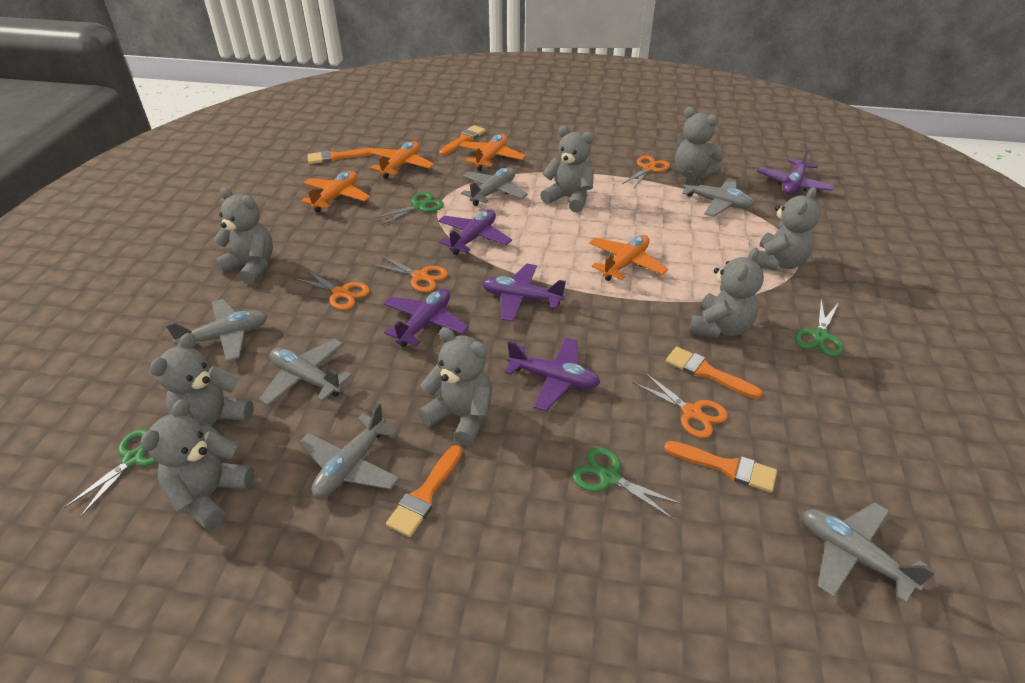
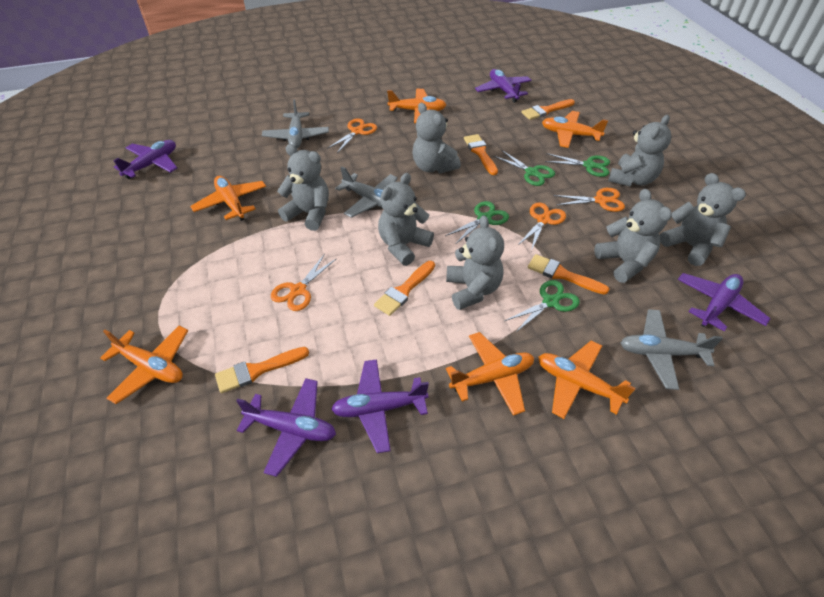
grey plane: [166,299,267,362] [259,339,352,406] [299,403,400,498] [461,167,528,206] [682,170,754,217] [803,502,935,603] = 6 -> [262,99,329,149] [335,166,398,218] [621,309,723,390] = 3
grey teddy bear: [140,399,254,530] [150,333,254,437] [213,187,273,284] [418,327,492,446] [540,126,594,212] [675,107,724,178] [689,248,764,338] [756,187,821,271] = 8 -> [277,144,329,231] [378,173,434,266] [412,103,461,173] [446,215,504,310] [594,189,672,283] [608,115,672,186] [660,173,746,266] = 7
orange plane: [301,171,370,212] [370,141,434,179] [459,134,526,171] [589,235,668,281] = 4 -> [100,326,188,404] [190,176,266,221] [387,89,446,123] [446,332,534,416] [538,340,636,419] [542,111,608,148] = 6

